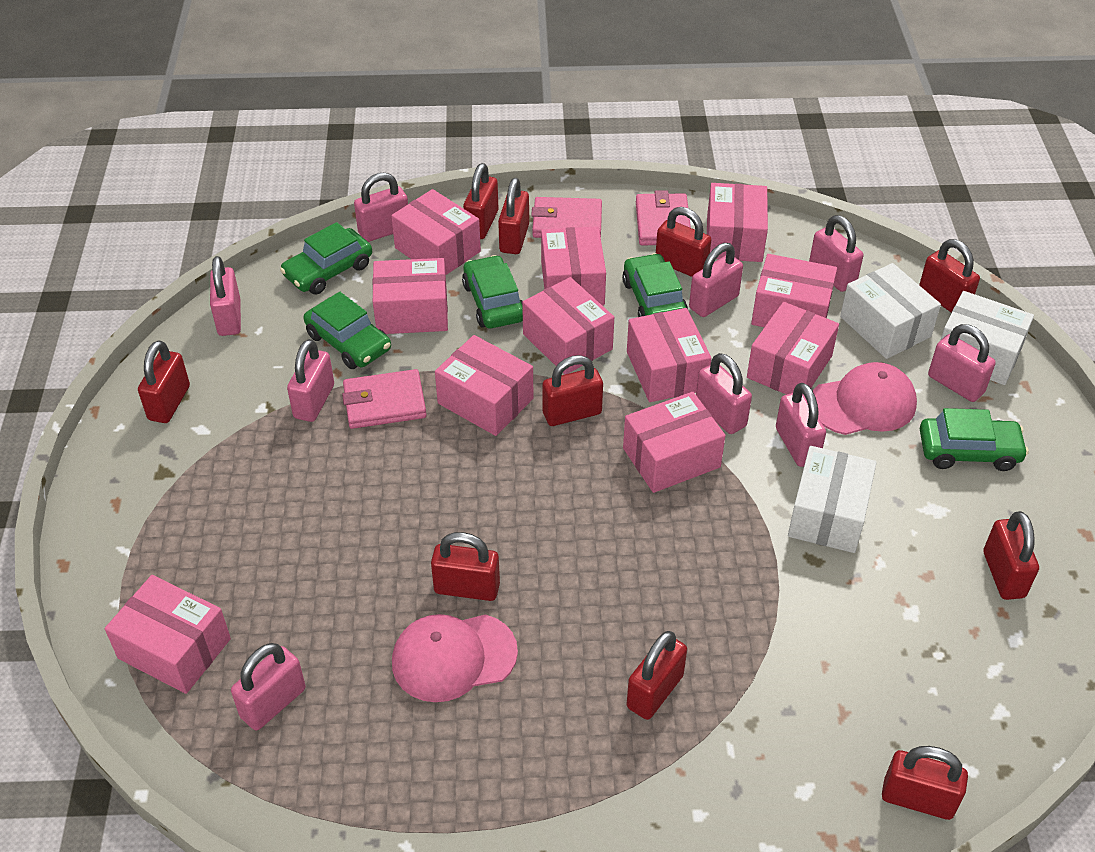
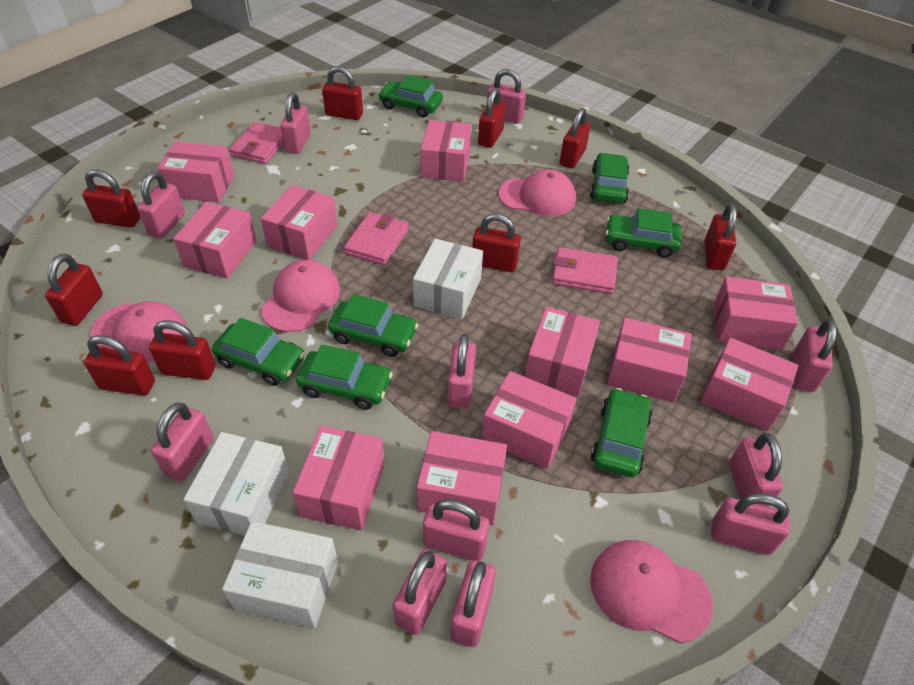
green car: [280,222,372,295] [304,292,391,369] [462,255,523,328] [622,253,688,317] [920,408,1028,471] = 5 -> [212,318,305,386] [296,344,393,410] [328,294,419,357] [378,75,443,117] [590,153,630,203] [591,388,653,477] [605,208,682,258] = 7
pink cap: [392,614,518,702] [813,362,917,435] = 2 -> [91,301,186,362] [261,260,340,332] [498,170,576,216] [590,540,713,643] = 4
pink padlock: [210,256,241,336] [231,643,306,730] [287,339,334,422] [354,172,408,242] [689,243,743,317] [696,353,752,434] [776,383,826,467] [809,215,864,292] [928,324,996,402] = 9 -> [138,172,185,238] [151,402,213,481] [280,92,311,153] [393,549,447,635] [423,499,489,561] [447,334,476,409] [451,560,496,647] [487,69,526,124] [711,493,790,555] [729,433,783,507] [793,319,837,392] = 11
red padlock: [138,340,190,423] [431,532,500,601] [463,163,498,239] [498,178,529,254] [542,355,603,426] [627,631,687,720] [656,207,711,277] [882,746,968,820] [919,239,980,313] [984,511,1039,600] = 10 -> [45,254,103,326] [82,170,140,228] [84,335,155,395] [149,320,216,380] [322,66,363,120] [472,214,521,272] [478,88,506,148] [560,108,590,168] [704,204,737,270] = 9

